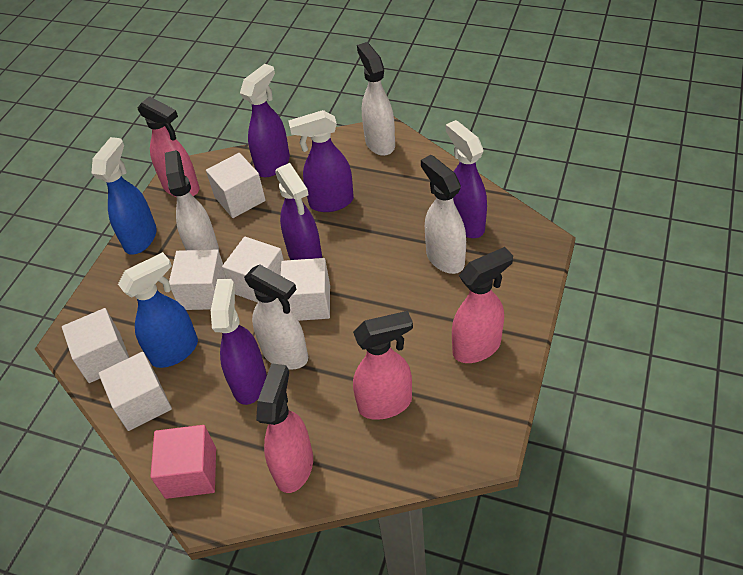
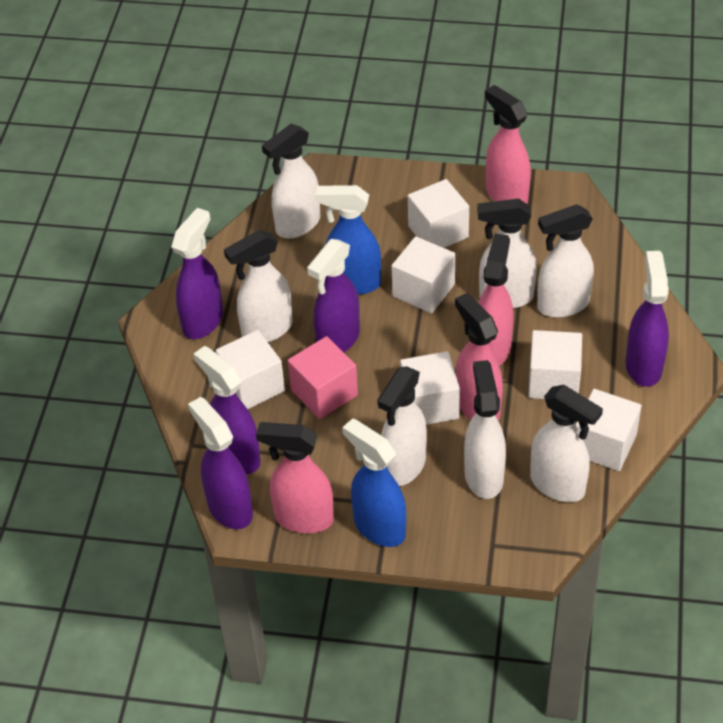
white spray bottle: [165,150,219,251] [244,265,308,370] [357,42,395,156] [421,155,466,274] = 4 -> [224,230,292,342] [262,124,320,238] [377,366,427,486] [464,360,506,499] [477,198,537,309] [530,385,603,502] [537,204,594,318] = 7

